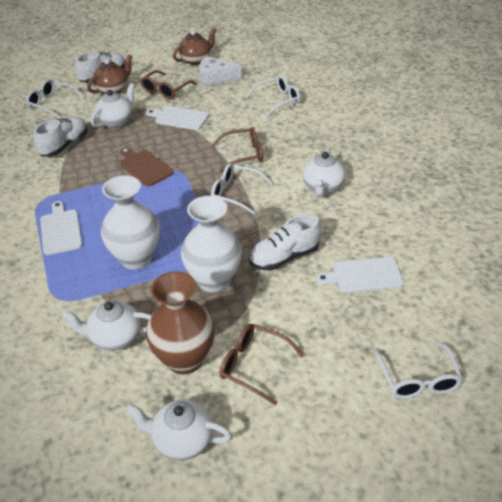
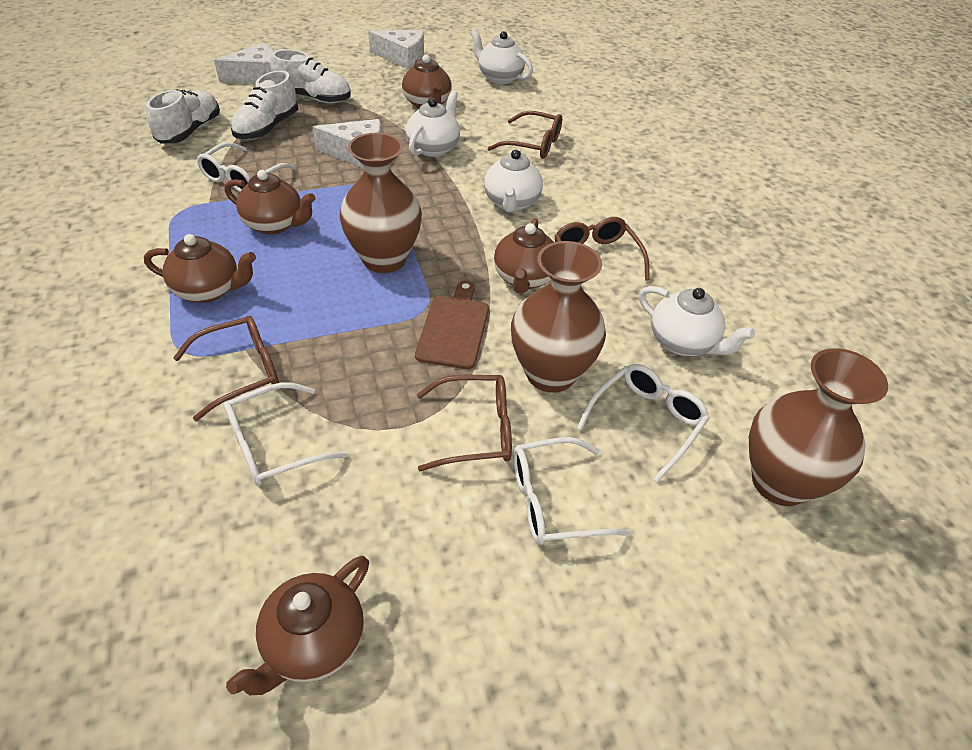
brown glasses: [140,70,196,99] [212,127,263,172] [220,324,304,405] = 3 -> [173,316,279,421] [417,375,512,471] [488,111,562,159] [555,217,650,280] = 4
brown teapot: [87,55,132,94] [173,28,217,65] = 2 -> [144,234,256,303] [225,170,315,235] [226,556,369,695] [402,54,452,108] [494,218,554,294] = 5
brown vase: [146,271,215,375] = 1 -> [339,133,422,273] [511,241,606,393] [749,348,888,506] = 3
white cheese: [199,56,242,87] = 1 -> [214,43,274,84] [313,119,381,168] [368,30,424,69] = 3
white cutting board: [40,201,82,255] [146,106,209,130] [316,257,404,293] = 3 -> none = 0
white vase: [101,175,160,270] [181,196,242,292] = 2 -> none = 0

